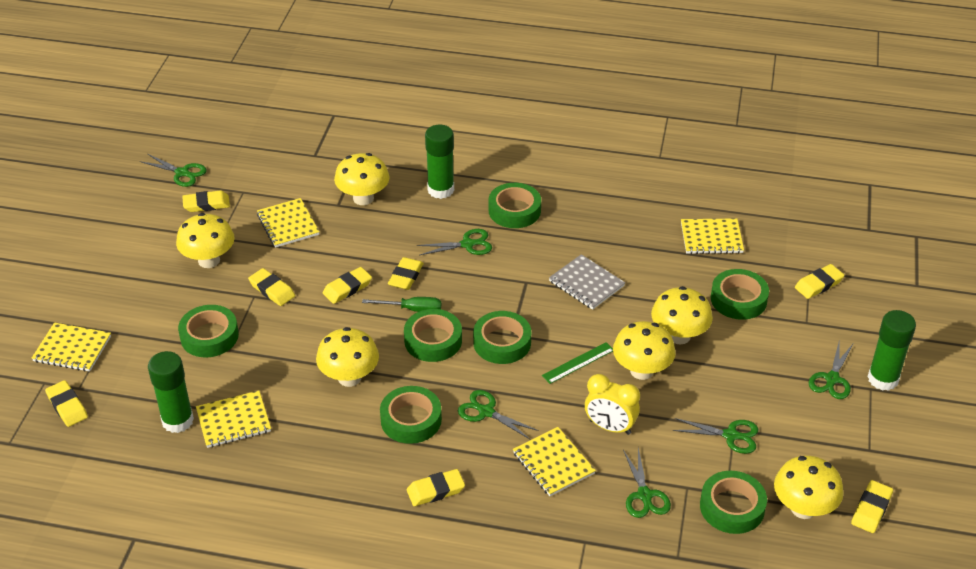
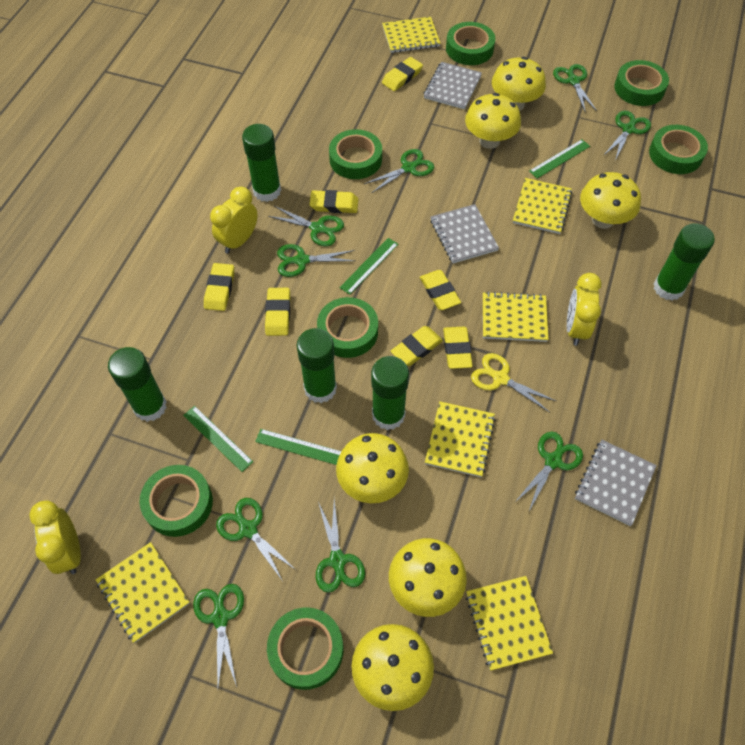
green glue stick: [148,351,194,433] [425,125,454,199] [868,310,916,391] = 3 -> [108,347,167,422] [242,124,281,202] [297,328,337,403] [371,356,409,430] [654,223,715,301] = 5
green ruler: [542,342,613,384] = 1 -> [183,406,253,472] [255,429,342,465] [339,238,398,295] [529,139,590,179] = 4
green scissors: [140,154,207,187] [417,229,492,255] [458,390,539,440] [623,448,671,518] [672,418,759,454] [809,343,853,399] = 6 -> [193,584,244,687] [216,498,296,580] [268,206,344,246] [277,244,355,277] [316,499,365,593] [364,149,434,193] [514,432,583,513] [553,64,597,111] [603,111,651,161] = 9
green screwdriver: [362,297,441,312] = 1 -> none = 0
grey notebook: [549,254,625,310] = 1 -> [424,62,482,110] [431,204,499,264] [575,439,657,526] = 3
yellow clock: [585,374,640,435] = 1 -> [29,500,81,574] [210,187,258,254] [567,273,601,346] = 3
yellow eraser: [45,380,88,427] [182,190,230,212] [248,268,295,306] [323,267,372,304] [388,257,424,290] [407,469,465,506] [795,264,844,299] [851,480,893,533] = 8 -> [204,263,234,311] [265,288,290,336] [309,190,358,213] [382,57,423,91] [390,326,443,366] [420,270,461,310] [443,327,473,369] = 7
yellow notebook: [32,322,111,372] [196,390,271,448] [257,198,319,248] [513,427,596,496] [681,218,744,254] = 5 -> [96,542,190,643] [382,17,441,53] [425,401,496,477] [466,576,553,671] [483,291,548,342] [513,178,572,234] = 6
yellow scissors: none = 0 -> [471,353,556,412] = 1

